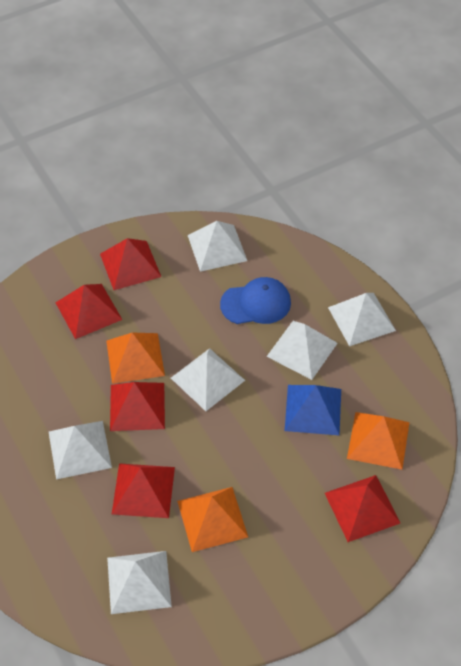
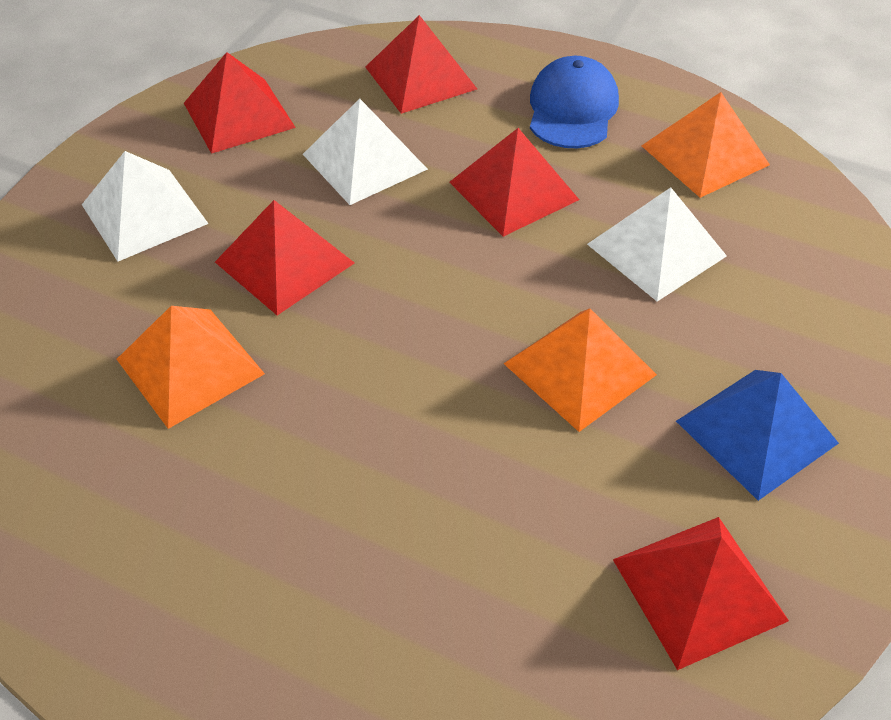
white pyramid: [49,421,112,479] [107,551,172,614] [171,348,245,411] [188,221,247,272] [266,321,338,380] [328,293,396,346] = 6 -> [82,151,209,262] [303,99,428,205] [587,187,727,301] = 3

